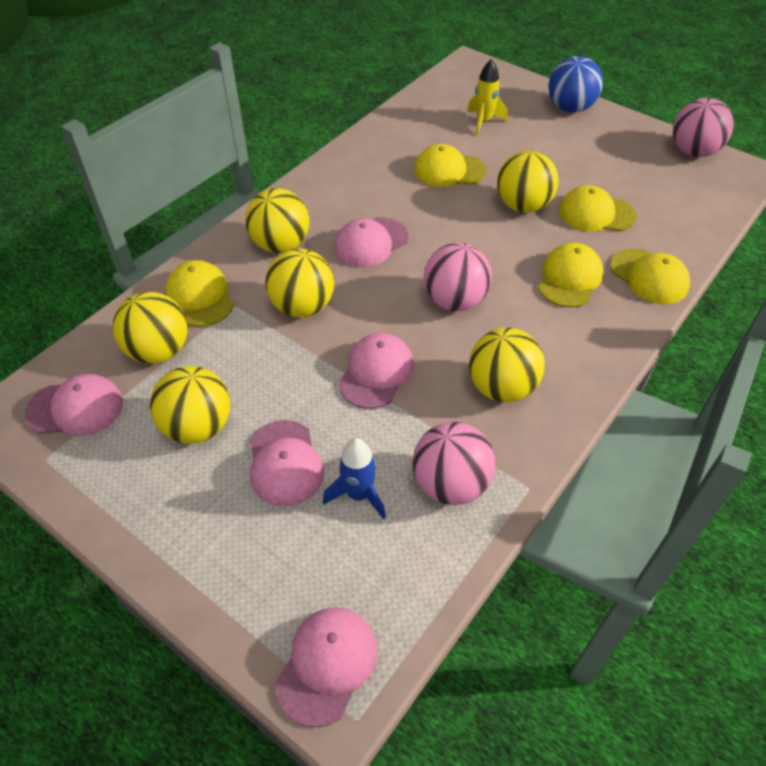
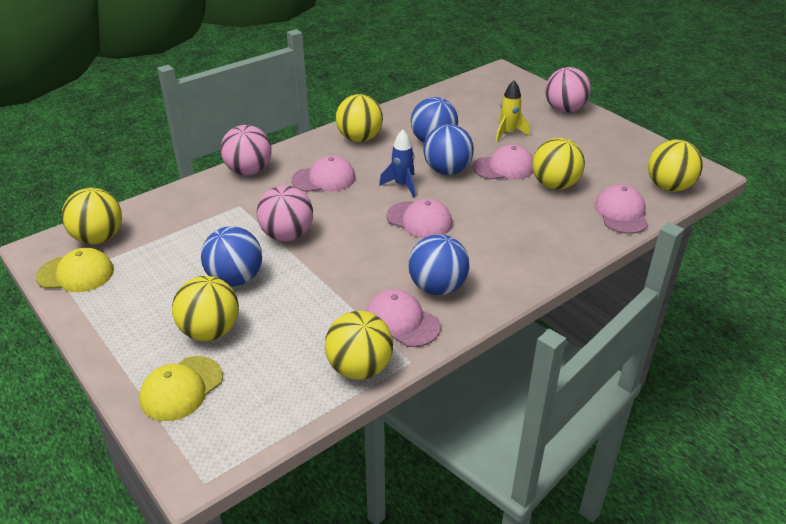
blue ball: [548,56,603,113] = 1 -> [201,226,262,287] [408,234,470,295] [411,97,458,143] [424,124,474,175] = 4
yellow cap: [166,260,234,327] [414,144,486,187] [538,243,603,307] [559,185,636,231] [610,249,690,304] = 5 -> [36,248,114,292] [139,356,223,421] = 2

